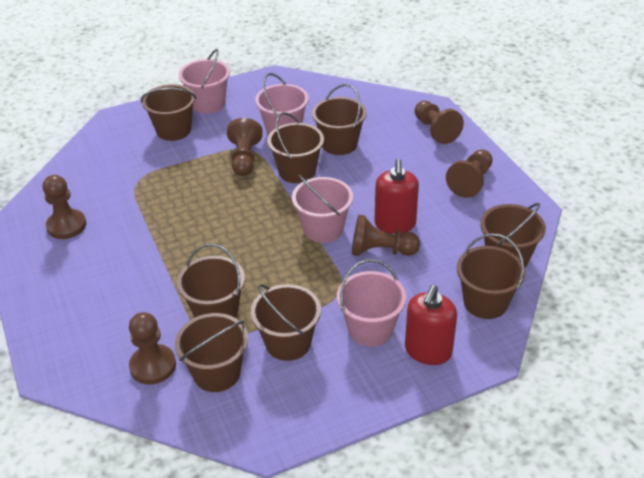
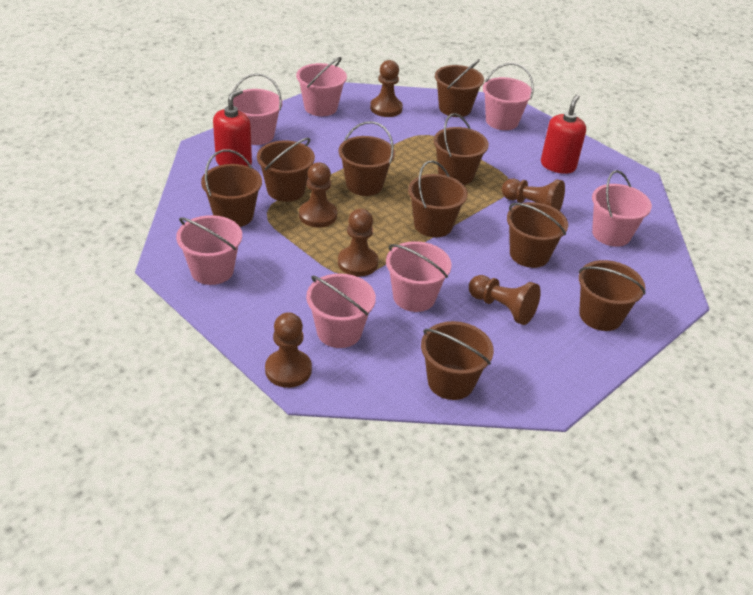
brown bucket: [141,84,196,141] [175,313,248,392] [177,244,245,318] [251,284,321,361] [267,112,324,183] [312,84,367,155] [457,234,525,319] [480,203,546,267] = 8 -> [201,149,262,227] [257,138,315,202] [339,121,395,196] [408,160,468,237] [421,321,494,400] [434,113,489,185] [435,59,484,117] [507,202,568,268] [578,260,646,331] = 9
pink bucket: [179,49,230,114] [255,73,309,136] [292,175,353,243] [337,259,406,346] = 4 -> [176,215,242,285] [233,74,282,145] [296,57,347,116] [306,273,376,348] [386,241,451,312] [483,63,534,130] [592,170,652,247] = 7

